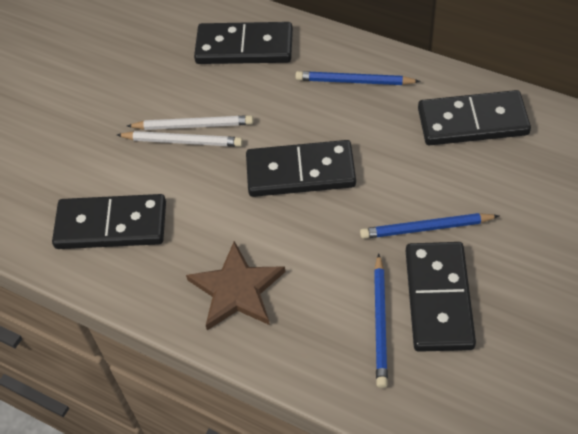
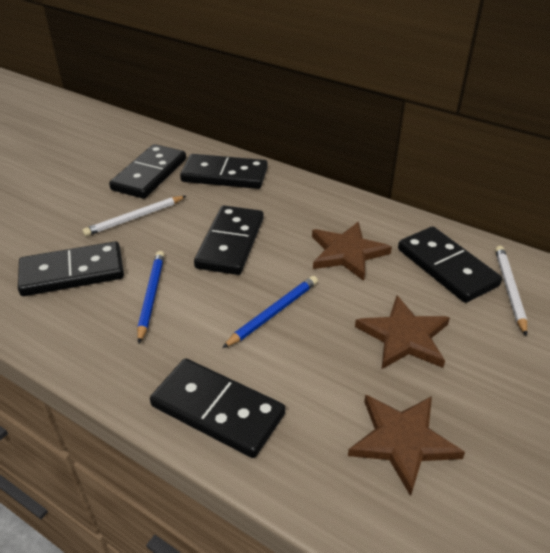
black domino: [52,194,166,249] [194,22,293,64] [246,140,356,197] [406,242,476,352] [418,90,531,145] = 5 -> [18,241,124,296] [109,144,186,199] [150,358,285,458] [180,154,268,189] [194,205,264,275] [398,226,502,303] = 6
blue pencil: [295,71,421,85] [360,213,499,239] [374,254,388,388] = 3 -> [137,251,165,343] [222,276,318,348] = 2
brown star: [186,241,285,330] = 1 -> [312,222,392,281] [348,394,465,496] [355,296,450,369] = 3

